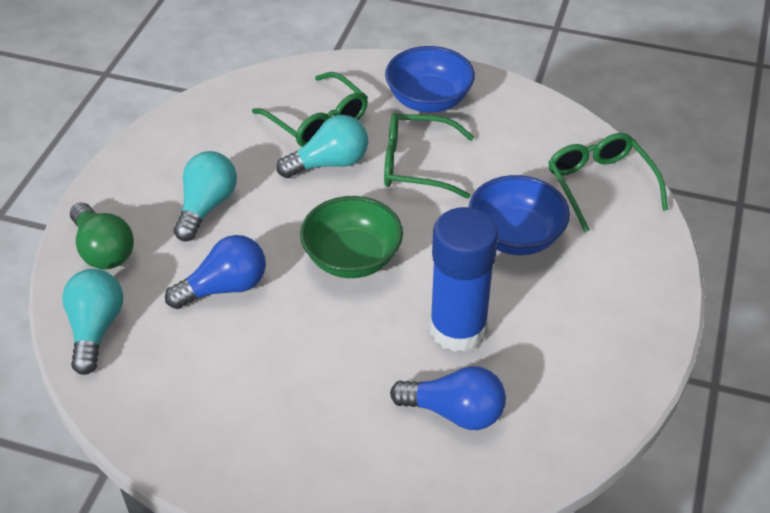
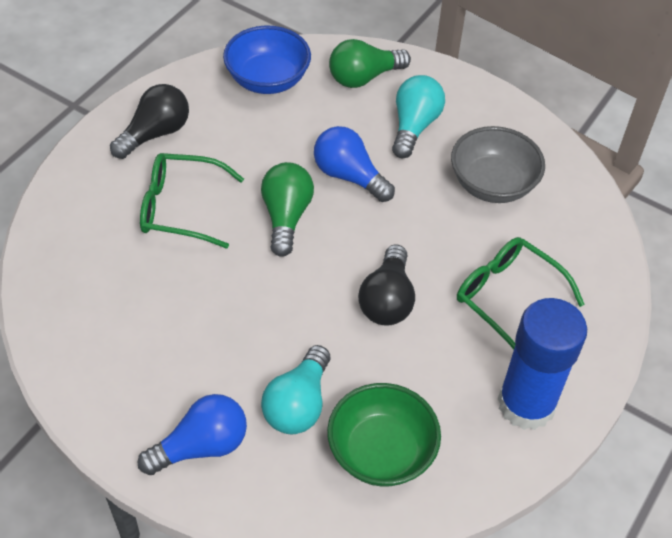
black light bulb: none = 0 -> [110,84,189,159] [358,245,415,326] = 2
blue bowl: [385,46,475,113] [469,175,570,255] = 2 -> [223,25,311,94] = 1
green glasses: [252,72,368,147] [384,113,474,199] [548,133,668,232] = 3 -> [140,153,244,249] [457,237,585,349] = 2
green light bulb: [70,202,134,270] = 1 -> [261,162,314,257] [329,39,411,88] = 2
grey bowl: none = 0 -> [451,126,545,203] = 1
turquoise light bulb: [62,269,123,375] [174,151,237,241] [277,115,368,178] = 3 -> [261,345,330,434] [392,75,445,158] = 2

